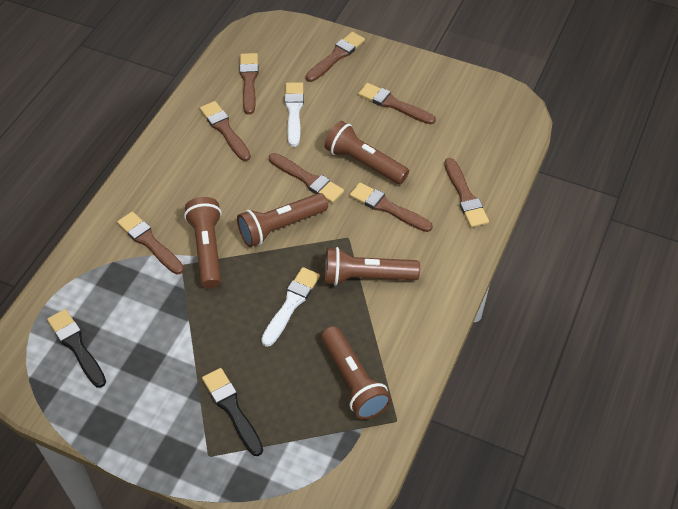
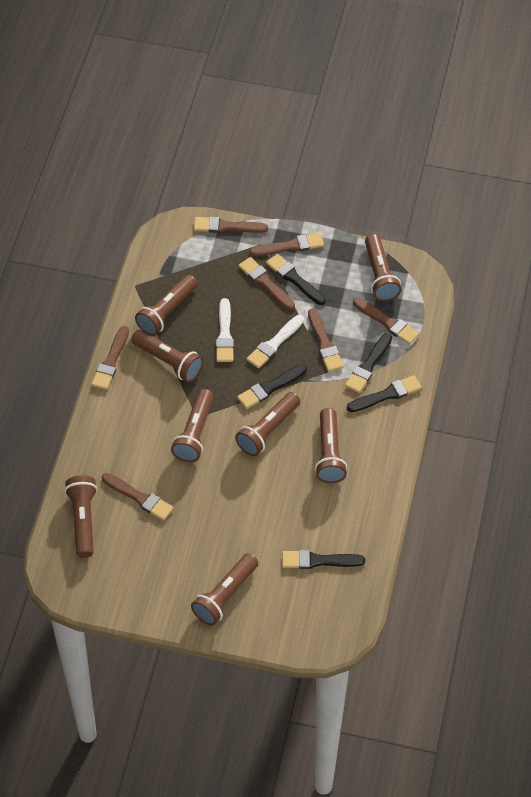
black brush: [47,309,106,388] [202,368,263,456] = 2 -> [237,364,307,409] [266,254,326,305] [282,550,365,569] [345,333,392,393] [347,375,422,412] = 5
brown brush: [117,211,184,275] [200,101,251,161] [240,53,259,115] [269,153,344,203] [306,32,365,82] [350,183,433,232] [358,83,436,125] [444,158,489,228] = 8 -> [91,326,129,390] [102,473,173,521] [194,217,268,233] [238,257,295,310] [249,233,324,256] [308,308,343,372] [353,298,419,344] = 7
brown flashlight: [184,197,222,289] [237,193,328,247] [321,326,391,420] [325,121,409,184] [325,247,420,286] = 5 -> [64,475,97,558] [131,330,203,382] [135,275,197,336] [171,389,214,462] [191,553,258,626] [235,392,300,456] [315,408,347,483] [365,234,401,301] = 8

